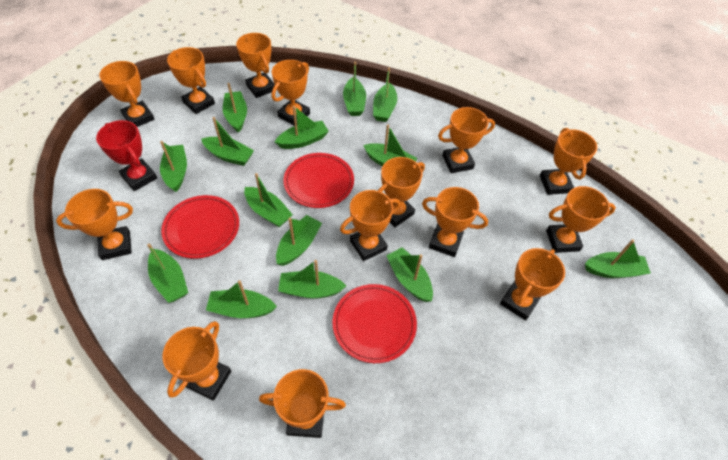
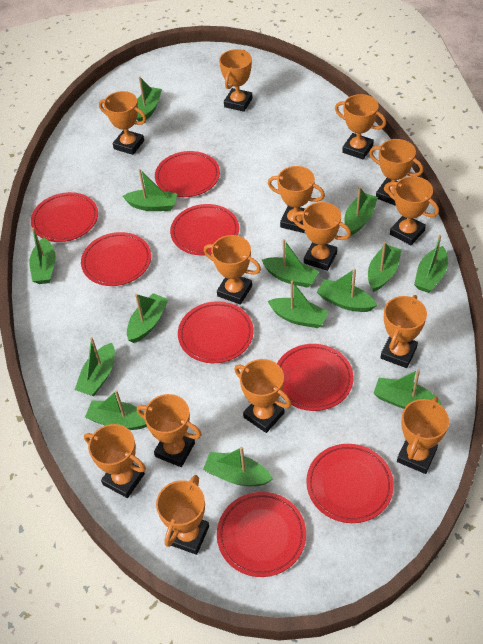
red plate: [161,195,239,259] [284,153,354,208] [333,284,417,363] = 3 -> [31,192,98,242] [81,232,151,286] [155,151,220,197] [170,204,239,256] [178,301,254,363] [217,492,306,577] [277,344,354,411] [306,444,394,523] = 8
red trophy: [96,120,157,191] = 1 -> none = 0

